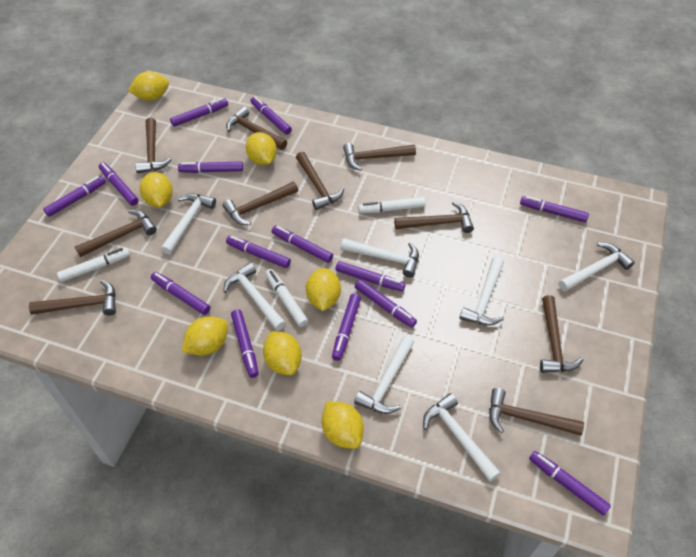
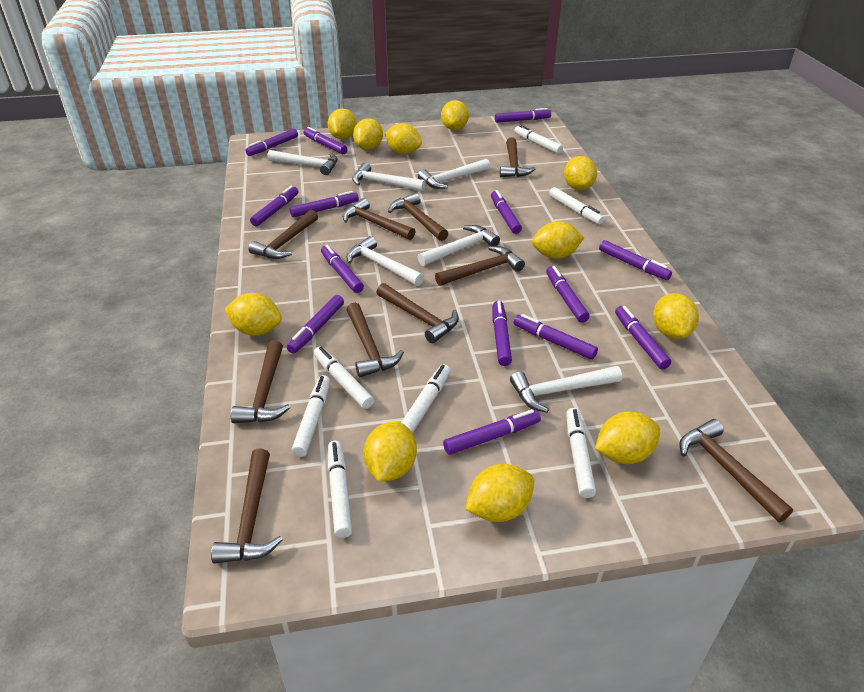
white hammer: [161,194,216,255] [223,262,286,331] [341,238,419,278] [354,336,414,414] [423,393,500,482] [460,257,504,326] [559,242,635,292] = 7 -> [267,150,338,175] [347,236,424,286] [352,163,426,191] [418,159,490,189] [418,225,500,266] [510,366,622,413] = 6
white marker: [57,248,130,282] [265,269,308,327] [358,197,426,213] = 3 -> [292,375,330,457] [314,347,374,409] [328,441,352,538] [401,364,451,433] [514,125,563,154] [549,187,604,225] [566,408,596,498] = 7
yellow lemon: [128,71,169,101] [140,172,173,207] [182,316,228,356] [245,132,277,165] [263,331,302,375] [306,268,341,311] [322,402,364,449] = 7 -> [225,293,282,336] [328,109,357,139] [353,119,383,150] [364,422,417,482] [385,123,422,154] [441,100,469,130] [465,464,534,522] [532,221,584,259] [564,156,597,190] [595,412,660,464] [653,293,699,339] = 11

